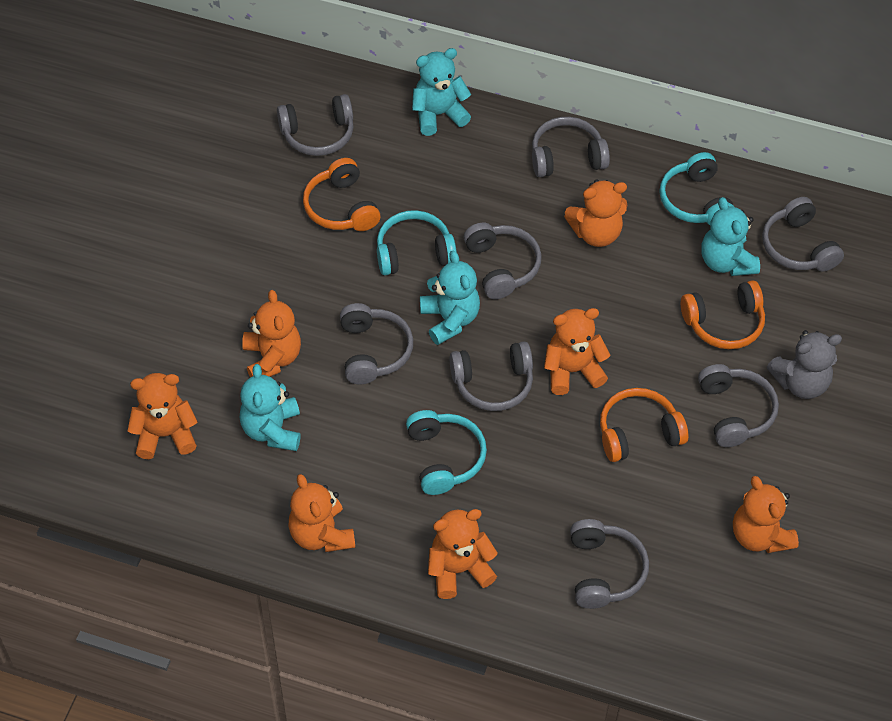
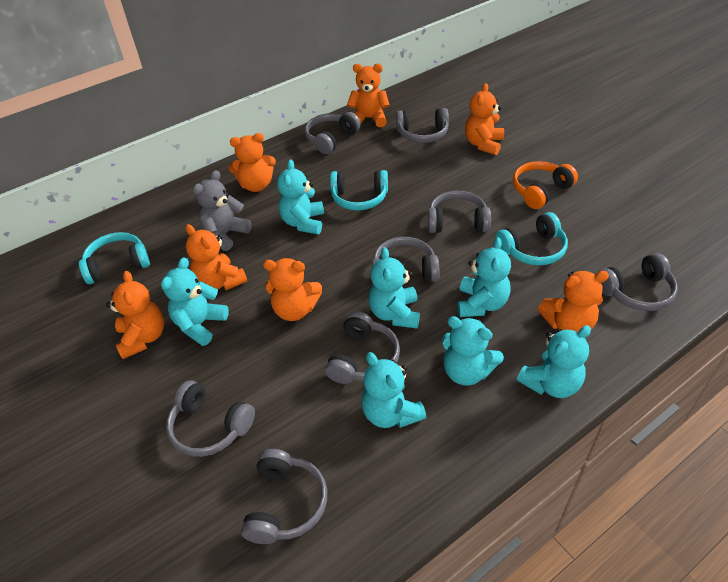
orange headphones: [303,158,381,231] [600,388,688,462] [681,280,765,349] = 3 -> [513,161,578,209] = 1
turquoise teddy bear: [239,364,301,451] [412,48,471,136] [420,251,480,345] [702,197,760,276] = 4 -> [161,257,229,346] [277,159,324,234] [361,352,426,428] [368,247,420,328] [442,316,504,386] [457,237,511,317] [517,325,591,398] = 7

